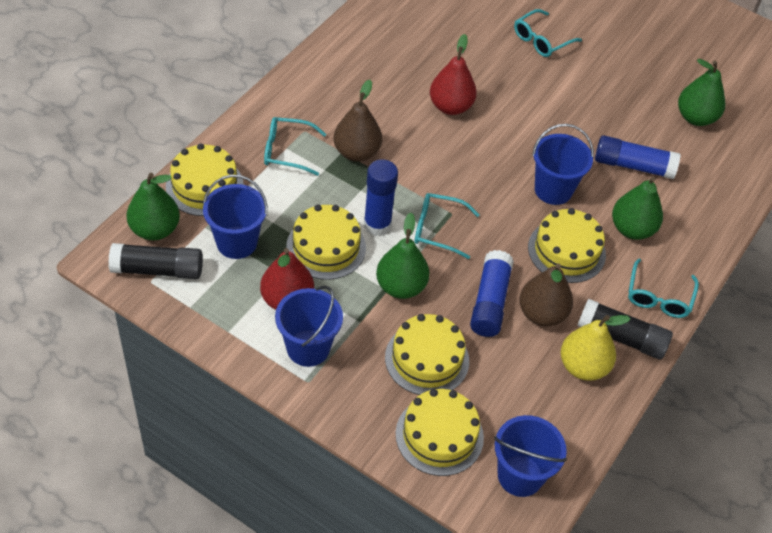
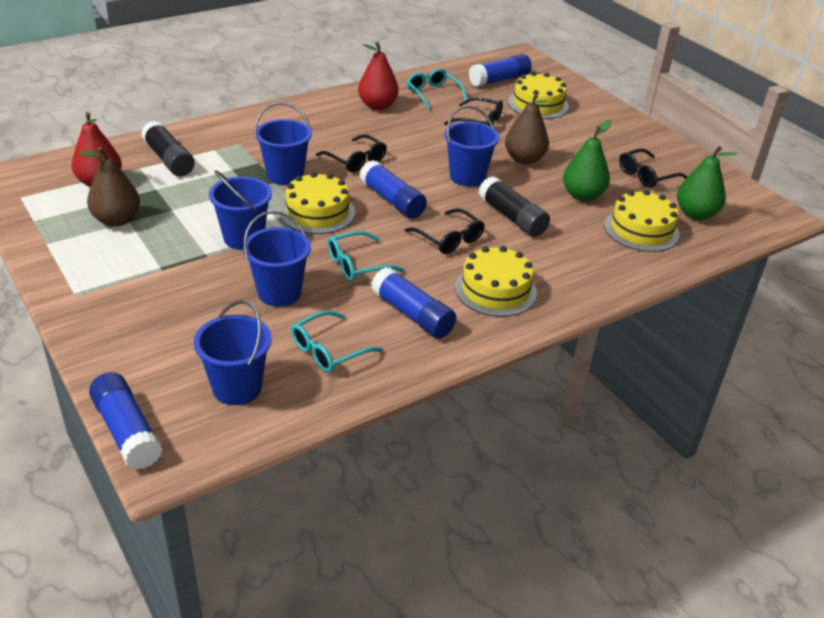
black glasses: none = 0 -> [316,134,387,173] [405,208,485,254] [444,97,503,126] [619,148,687,188] = 4
blue bucket: [203,174,268,259] [275,286,343,367] [494,415,567,497] [532,124,594,205] = 4 -> [194,300,272,405] [209,170,272,250] [243,211,311,307] [254,103,312,185] [444,105,500,187] = 5
blue glue stick: [364,159,398,236] [470,250,514,337] [595,135,681,179] = 3 -> [89,372,163,470] [359,160,427,219] [371,267,456,338] [469,54,532,87] = 4
green pear: [127,173,180,240] [376,213,429,299] [612,177,663,240] [678,59,725,126] = 4 -> [563,120,612,201] [677,146,737,220] = 2
turquoise glasses: [264,117,326,176] [415,193,480,259] [514,9,582,57] [628,259,699,318] = 4 -> [291,310,383,373] [327,231,405,281] [407,68,467,110] = 3
yellow cake: [166,143,244,216] [286,204,366,280] [385,314,469,395] [395,389,484,476] [528,208,606,283] = 5 -> [280,172,355,234] [455,246,537,317] [508,72,569,119] [604,190,680,252] = 4
yellow pear: [561,315,631,381] = 1 -> none = 0

